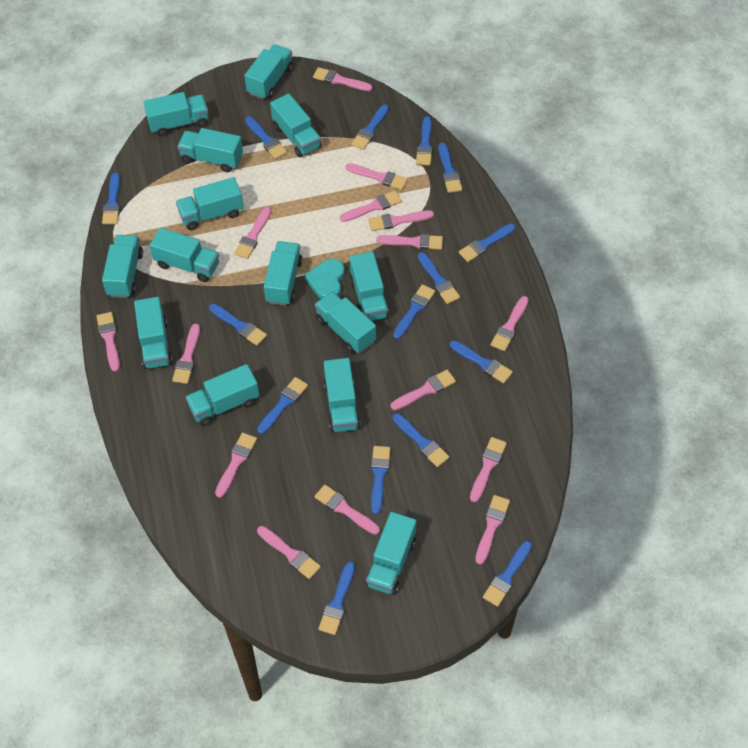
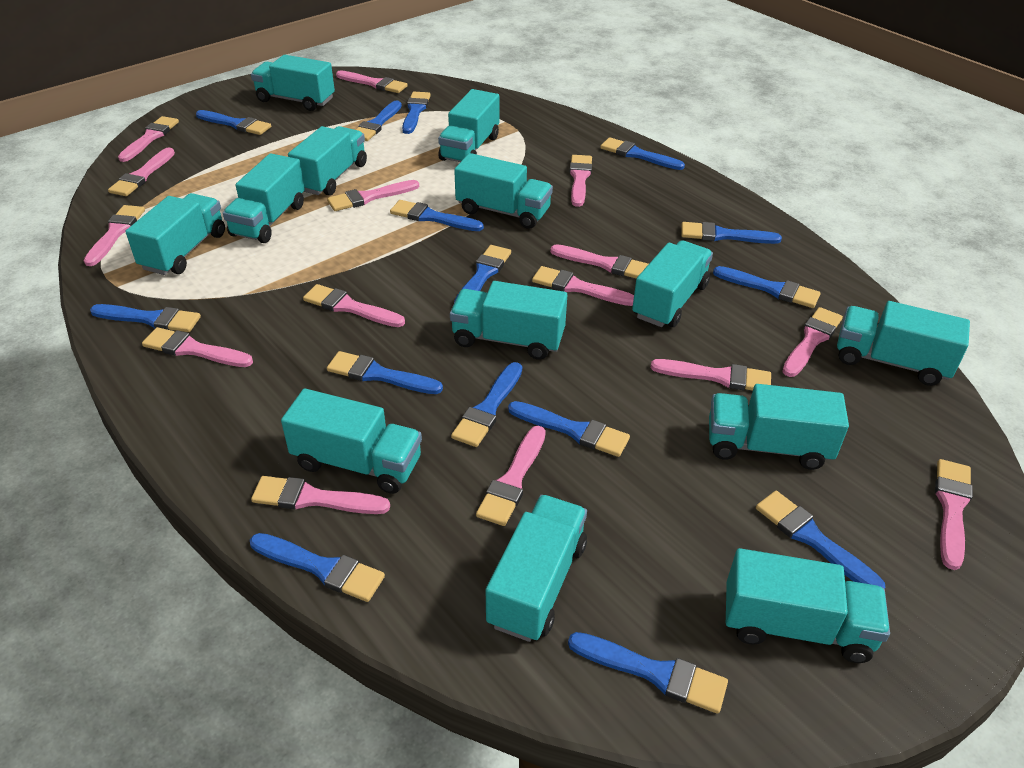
turquoise heart: [304,259,345,299] = 1 -> none = 0
turquoise truck: [102,235,143,298] [134,297,173,369] [143,92,209,136] [149,228,219,282] [176,177,243,230] [177,128,243,172] [186,364,260,426] [244,44,293,99] [264,241,303,306] [270,94,321,158] [315,291,376,353] [323,358,360,432] [350,252,389,321] [366,512,417,595] = 14 -> [125,193,225,275] [223,153,305,243] [251,55,335,111] [281,389,422,494] [288,126,367,196] [438,89,499,162] [450,281,567,360] [454,153,553,229] [486,495,587,642] [632,240,713,327] [709,384,849,470] [726,548,890,663] [837,301,970,386] = 13

